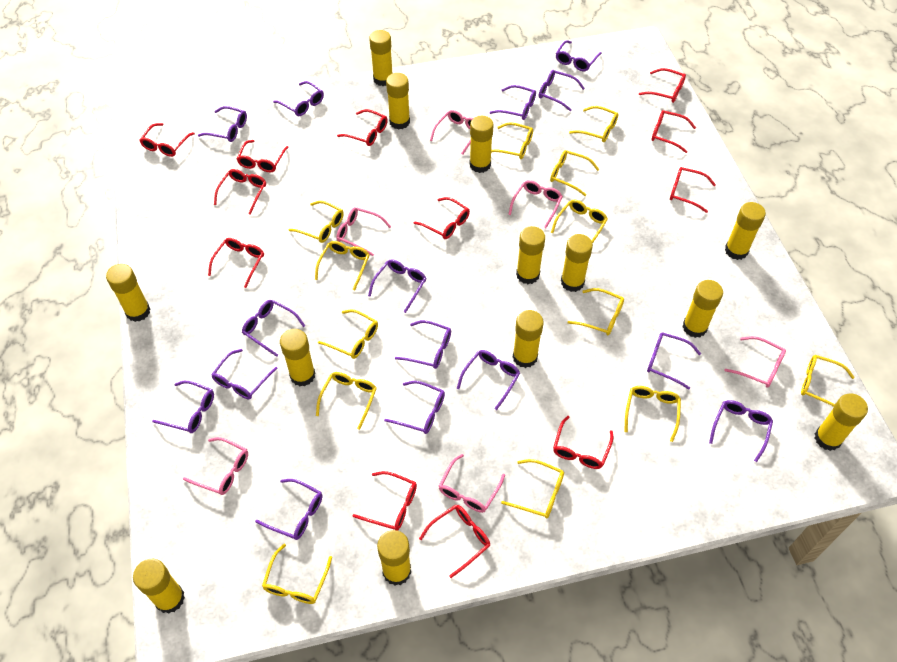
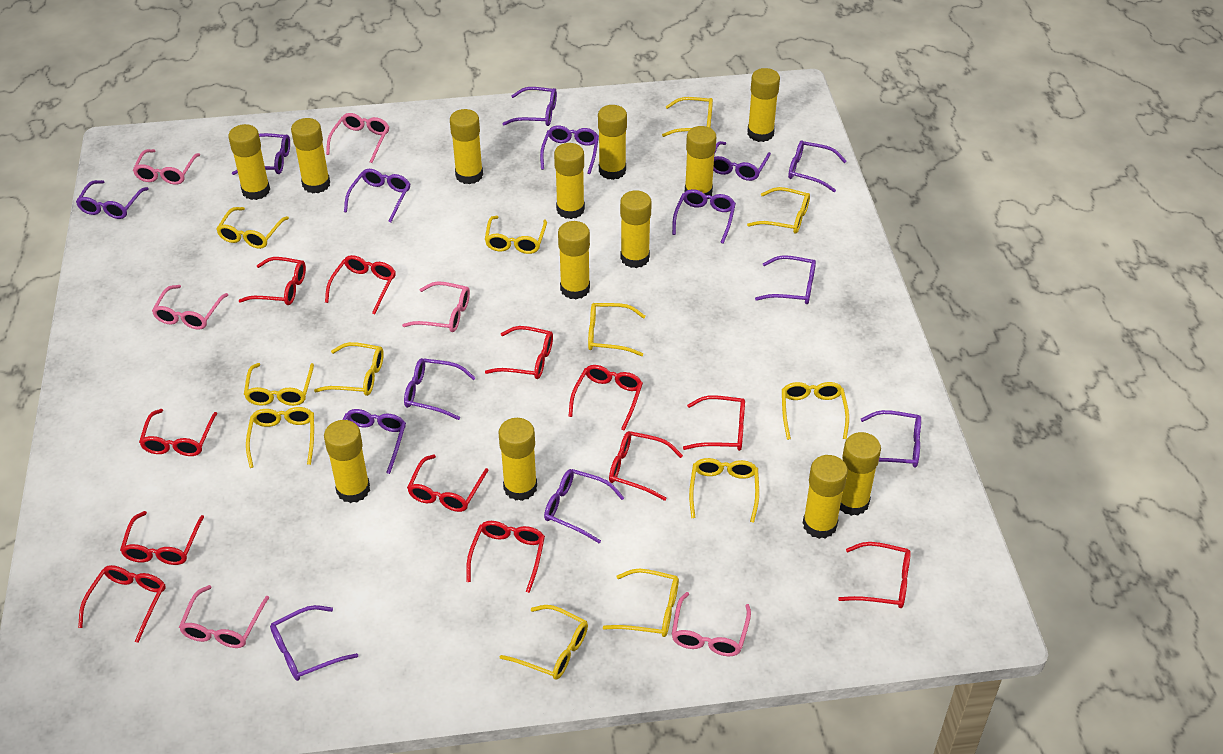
purple glasses: [152,381,214,433] [198,106,247,142] [211,349,278,399] [242,300,305,357] [255,479,322,540] [273,81,324,116] [368,259,427,313] [384,381,445,434] [395,320,451,369] [457,350,520,410] [489,85,536,120] [539,70,585,111] [556,40,602,71] [647,332,701,389] [709,400,773,462] = 15 -> [76,180,148,219] [232,133,290,175] [270,605,358,681] [342,409,406,474] [344,169,410,223] [404,358,476,420] [502,87,557,126] [540,126,599,174] [544,469,624,543] [672,189,736,244] [713,141,771,181] [755,255,816,304] [788,140,847,192] [861,410,921,467] = 14
yellow glasses: [262,544,332,604] [289,201,344,243] [315,241,370,291] [316,372,377,430] [318,309,378,359] [491,122,533,159] [501,459,564,518] [550,150,600,196] [551,200,608,244] [568,288,624,336] [569,106,619,142] [625,386,681,442] [801,355,855,407] = 13 -> [216,207,289,249] [244,363,314,406] [246,407,314,468] [314,342,384,396] [485,216,547,254] [499,605,588,680] [588,303,646,356] [603,569,679,637] [662,97,713,137] [689,458,759,523] [747,187,810,234] [782,382,849,440] = 12

